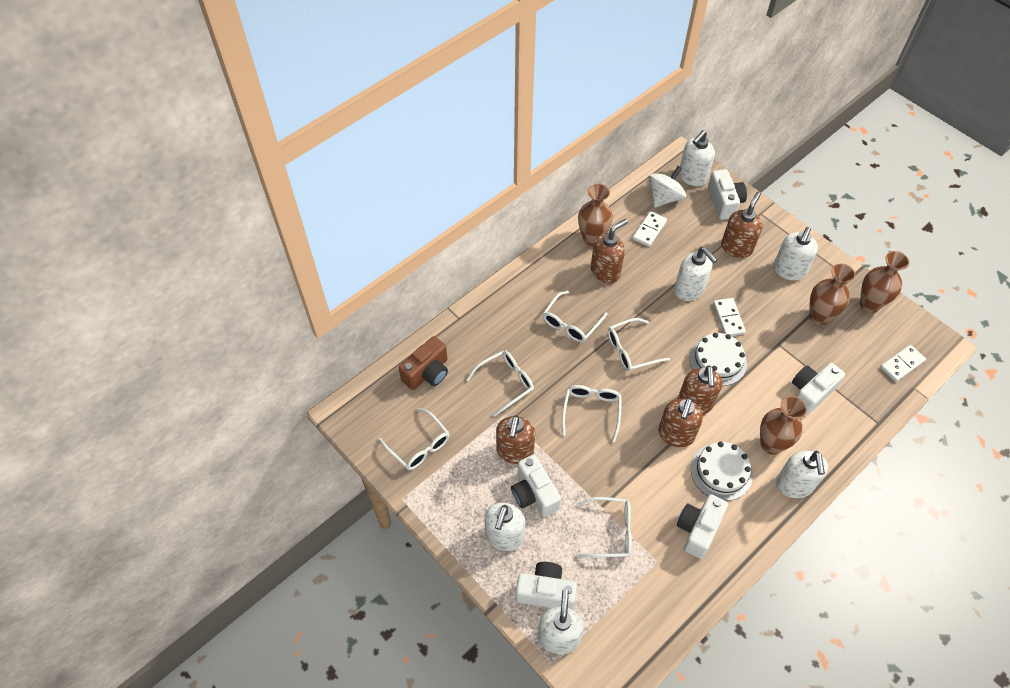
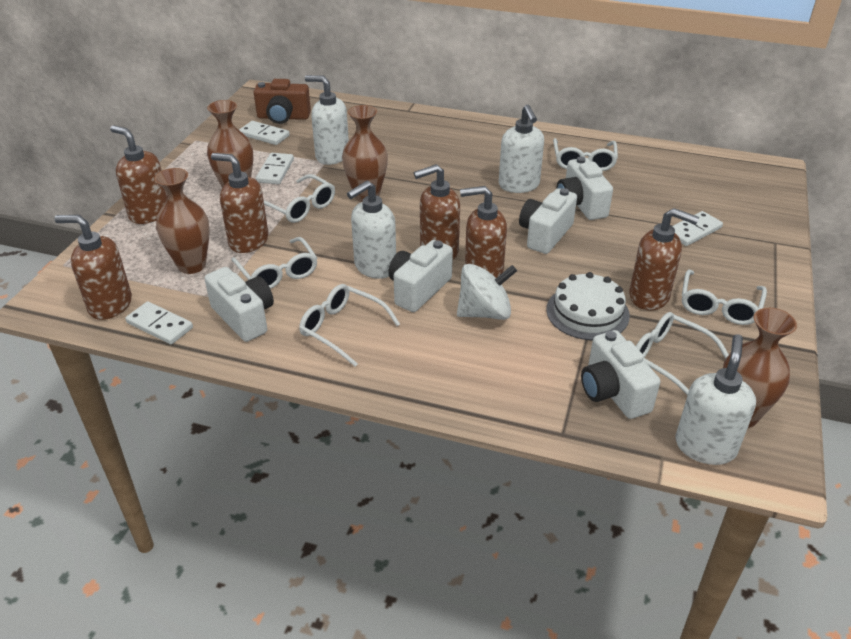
brown soap dispenser: [496,415,535,464] [591,219,628,284] [658,398,703,447] [678,365,722,415] [721,191,763,258] = 5 -> [54,215,132,320] [110,125,168,224] [211,153,269,253] [414,164,460,260] [460,186,507,278] [629,208,699,310] = 6
white cake: [689,333,747,386] [691,442,753,501] = 2 -> [546,272,630,340] = 1
white domino: [633,211,667,247] [713,298,746,336] [880,345,926,382] = 3 -> [125,301,193,344] [239,121,290,145] [256,153,294,184] [673,211,723,246] = 4
white soap dispenser: [484,503,525,551] [538,590,584,654] [674,247,717,301] [679,130,715,186] [773,227,818,281] [776,451,828,498] = 6 -> [305,75,349,165] [347,181,396,279] [499,105,544,193] [676,334,756,465] = 4

